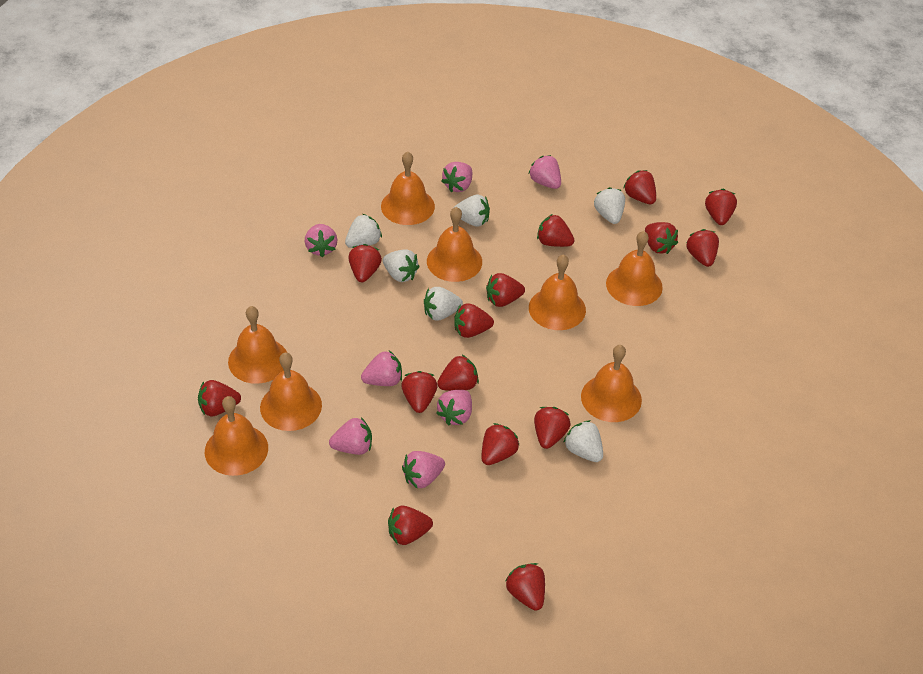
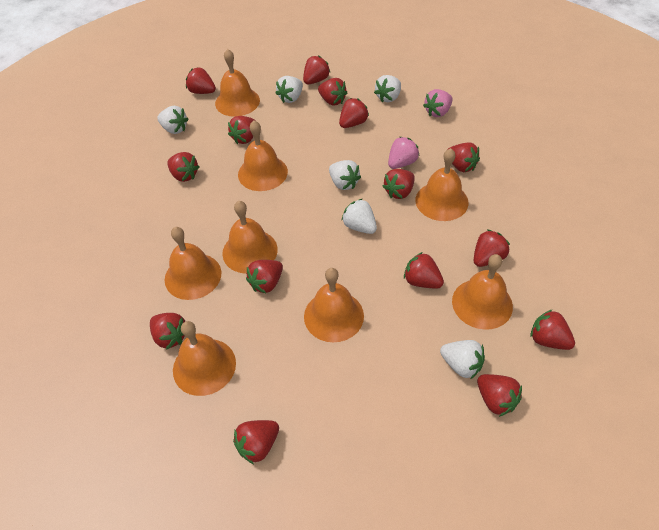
pink strawberry: [305,224,337,257] [329,417,372,455] [361,351,402,386] [402,451,445,489] [436,390,472,426] [441,162,472,192] [528,155,561,189] = 7 -> [388,137,419,169] [423,89,453,117] = 2

